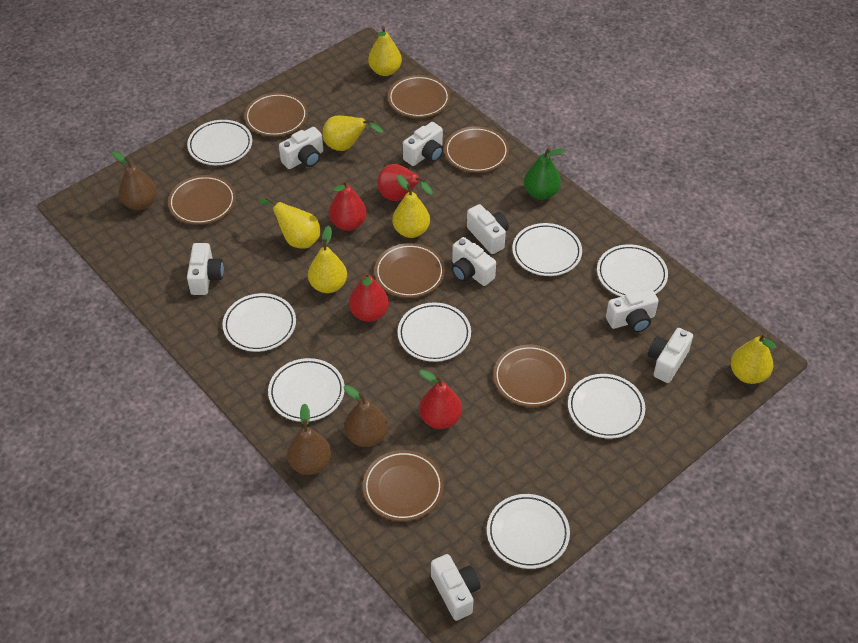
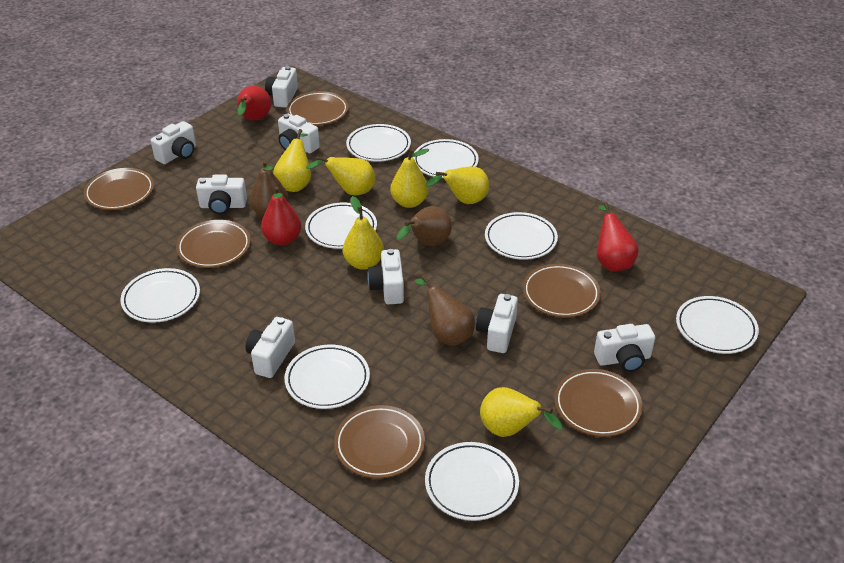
brown plate: [168,175,236,225] [244,93,308,137] [363,450,444,521] [374,243,445,298] [388,75,450,118] [444,126,509,173] [493,345,569,407] = 7 -> [84,168,154,210] [176,220,251,268] [287,91,349,126] [334,405,425,479] [523,264,601,317] [554,369,643,437] = 6
green pear: [524,147,566,200] = 1 -> none = 0
red pear: [329,180,367,231] [349,271,389,322] [377,164,433,201] [419,369,462,429] = 4 -> [237,86,271,120] [261,186,302,245] [597,202,639,272] = 3

